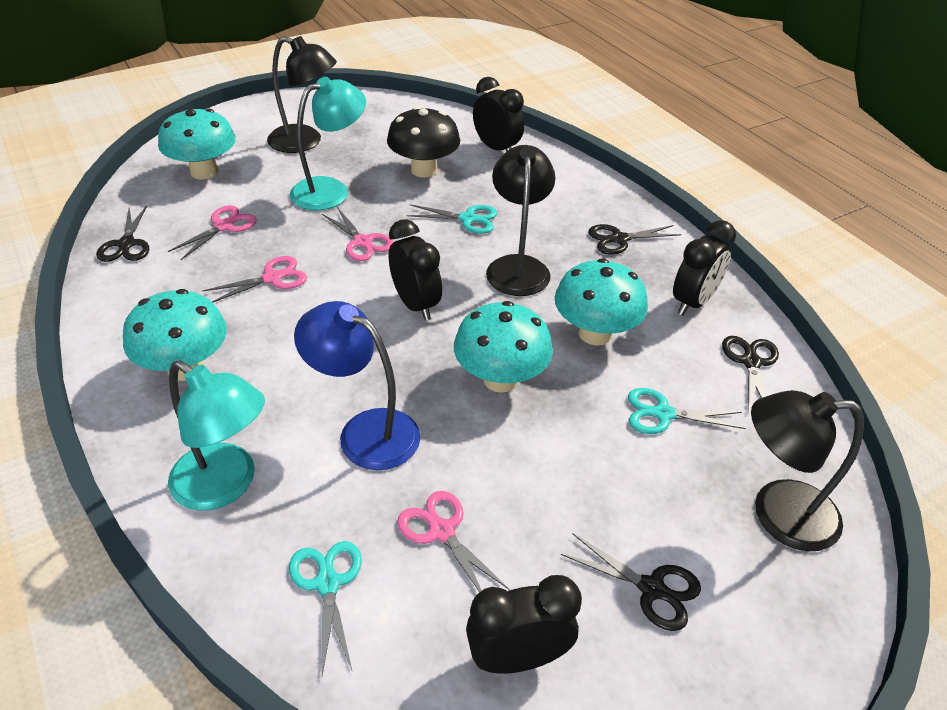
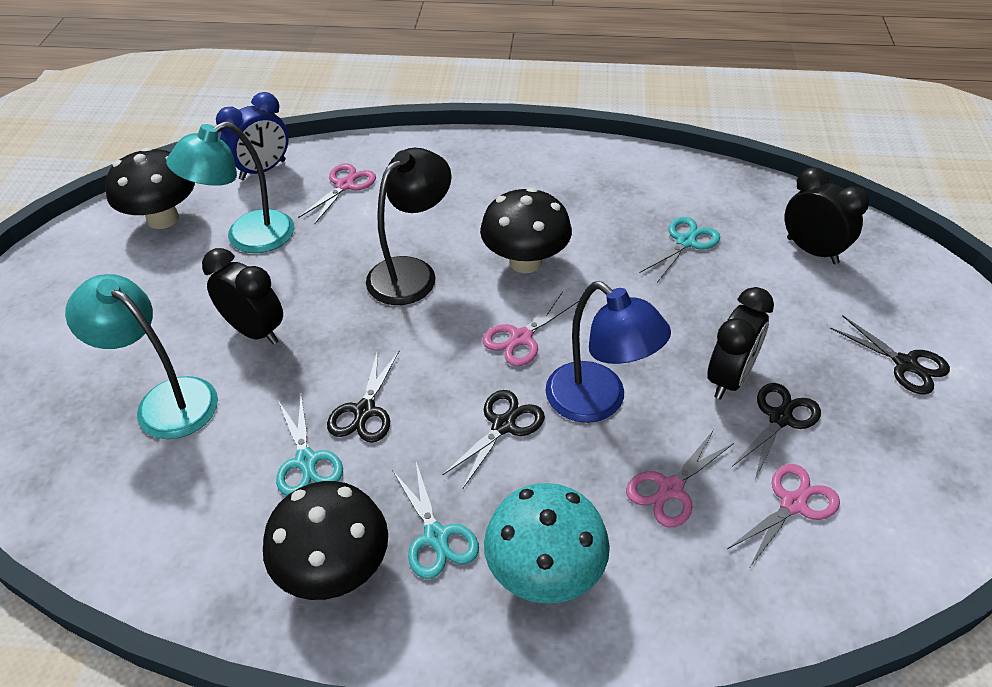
black clock: [389,219,442,321] [466,575,582,674] [473,77,524,152] [673,220,736,316] = 4 -> [202,248,283,345] [707,287,774,399] [784,167,870,264] = 3
black lamp: [267,36,337,153] [486,145,556,296] [751,390,864,551] = 3 -> [366,148,452,305] = 1
black mushroom: [387,106,460,178] = 1 -> [105,147,195,229] [263,481,388,600] [480,187,572,273] = 3
blue clock: none = 0 -> [216,92,289,180] = 1
turquoise mushroom: [123,289,227,381] [158,109,236,179] [454,301,553,393] [555,258,648,345] = 4 -> [484,483,610,604] = 1

